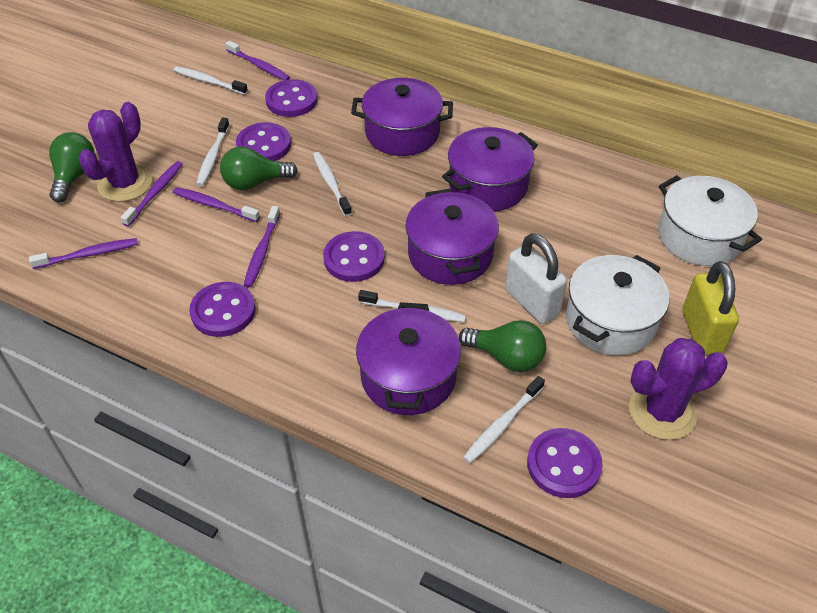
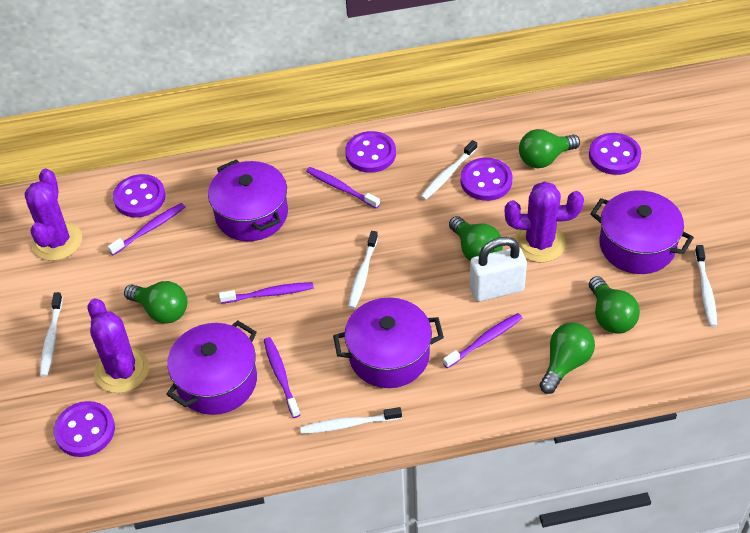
green light bulb: [49,132,95,203] [220,147,298,190] [459,320,546,372] = 3 -> [124,281,187,324] [449,216,503,261] [519,129,580,168] [539,322,595,394] [589,276,640,334] = 5
purple cactus: [78,102,152,202] [629,338,728,440] = 2 -> [24,169,82,261] [88,299,149,393] [505,181,584,263] = 3
white pot: [566,255,669,355] [658,175,762,266] = 2 -> none = 0
yellow padlock: [682,261,739,355] = 1 -> none = 0

